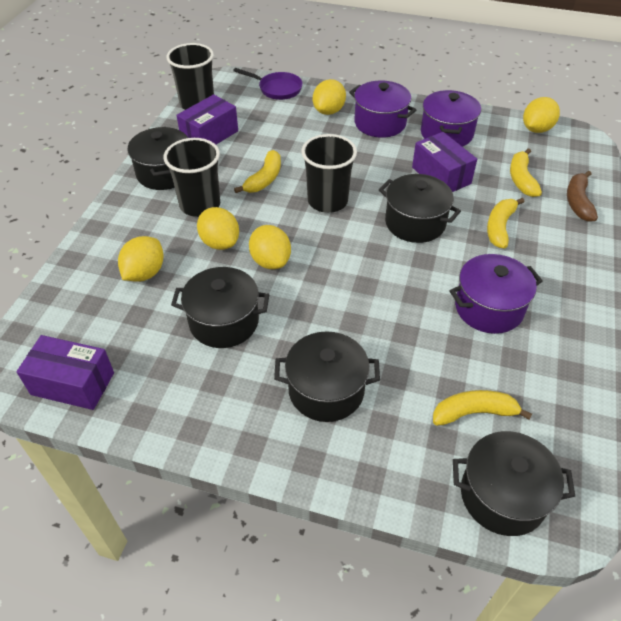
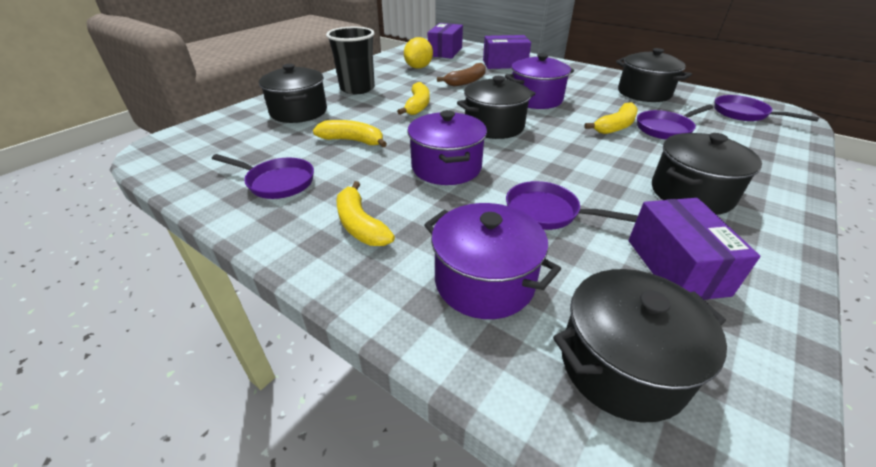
black cup: [164,138,220,217] [166,43,214,110] [301,134,357,213] = 3 -> [326,27,375,94] = 1
purple pan: [233,68,303,100] = 1 -> [212,154,314,199] [506,181,638,230] [637,105,713,140] [714,95,820,121] = 4
yellow lemon: [118,236,164,282] [197,207,239,250] [249,225,291,269] [313,79,346,115] [523,97,560,133] = 5 -> [404,37,433,69] = 1

